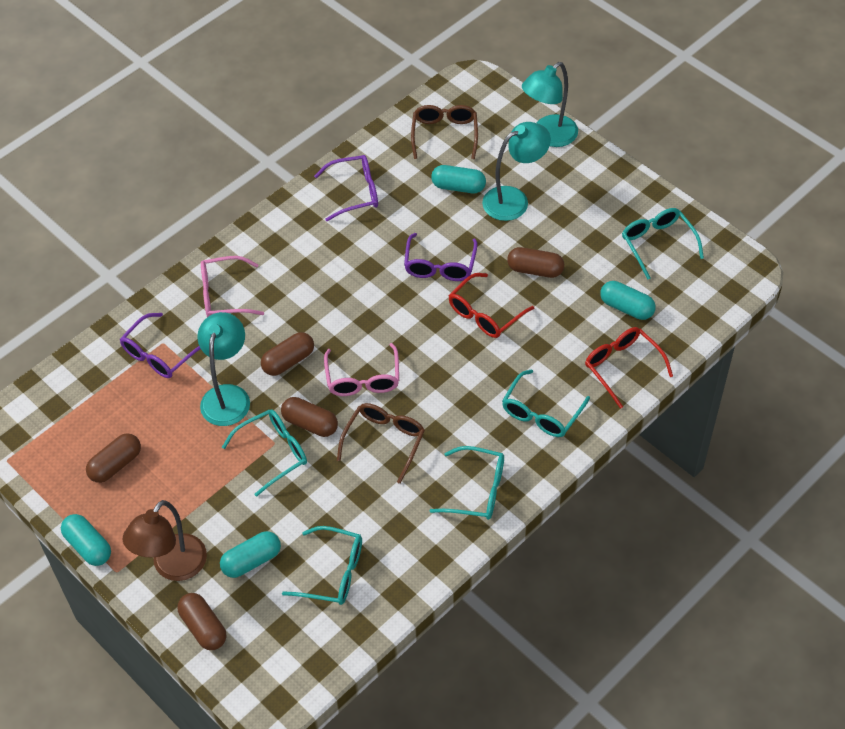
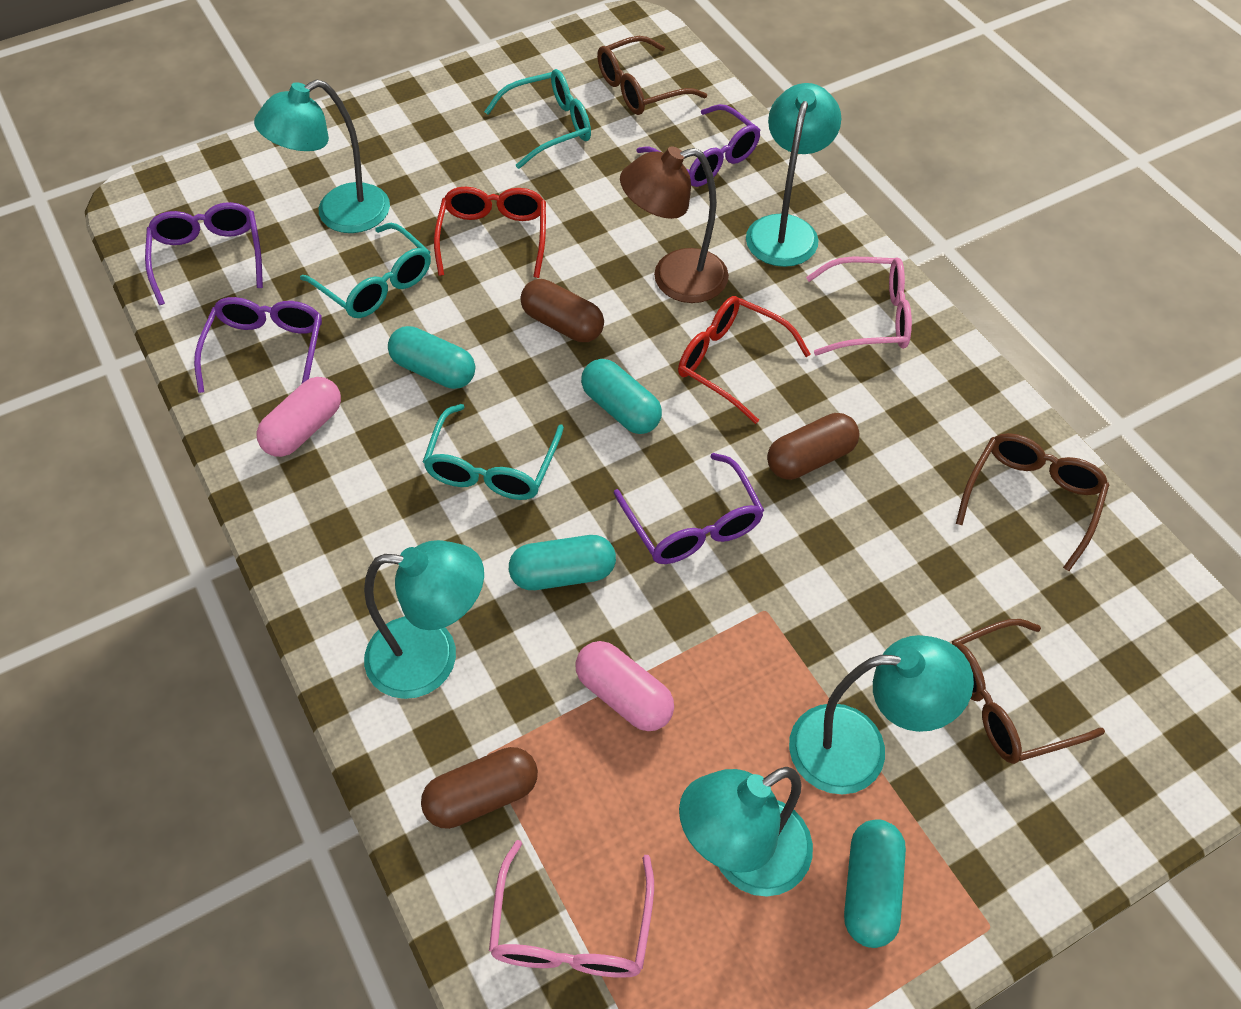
brown capsule: [86,433,141,483] [177,593,226,650] [261,332,314,376] [281,397,338,437] [507,247,564,278] = 5 -> [421,747,538,829] [520,279,604,342] [767,413,860,480] = 3
brown glasses: [337,403,425,484] [411,105,478,159] = 2 -> [597,36,707,115] [952,619,1105,764] [956,433,1109,571] = 3
pink capsule: none = 0 -> [257,377,341,457] [575,641,674,731] = 2
purple glasses: [120,313,200,378] [314,155,378,221] [404,233,478,281] = 3 -> [145,202,263,305] [194,297,322,393] [614,453,764,564] [637,104,761,187] = 4
turquoise glasses: [222,409,307,497] [282,526,362,605] [430,446,504,520] [502,369,590,437] [622,208,704,279] = 5 -> [300,223,431,318] [423,404,564,500] [484,69,591,169] = 3
turquoise lamp: [197,312,250,426] [482,122,551,221] [522,62,578,147] = 3 -> [254,79,390,233] [364,540,484,699] [679,767,813,896] [746,83,841,267] [789,635,974,795] = 5

